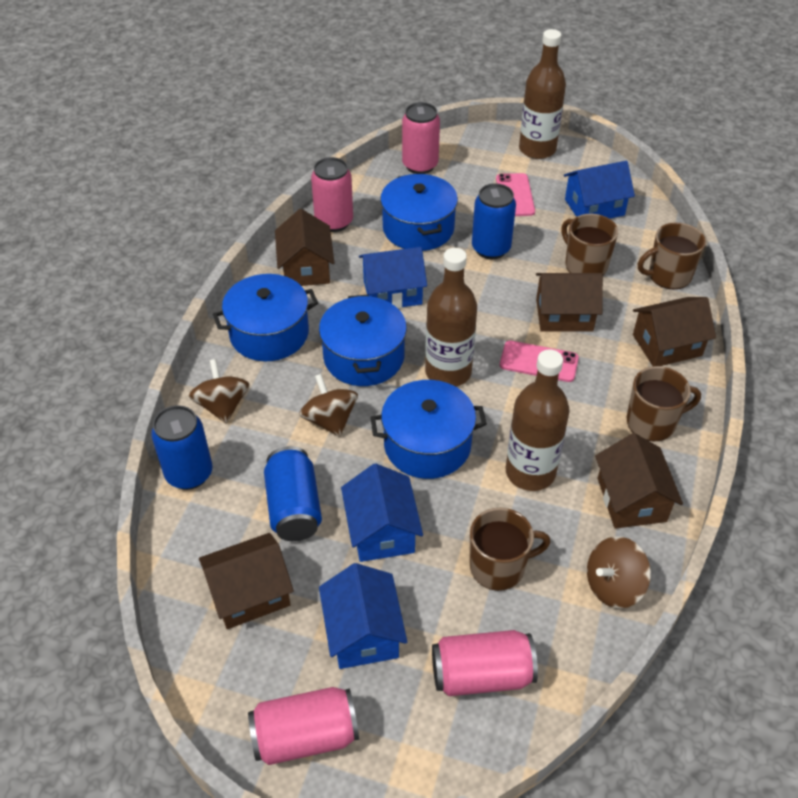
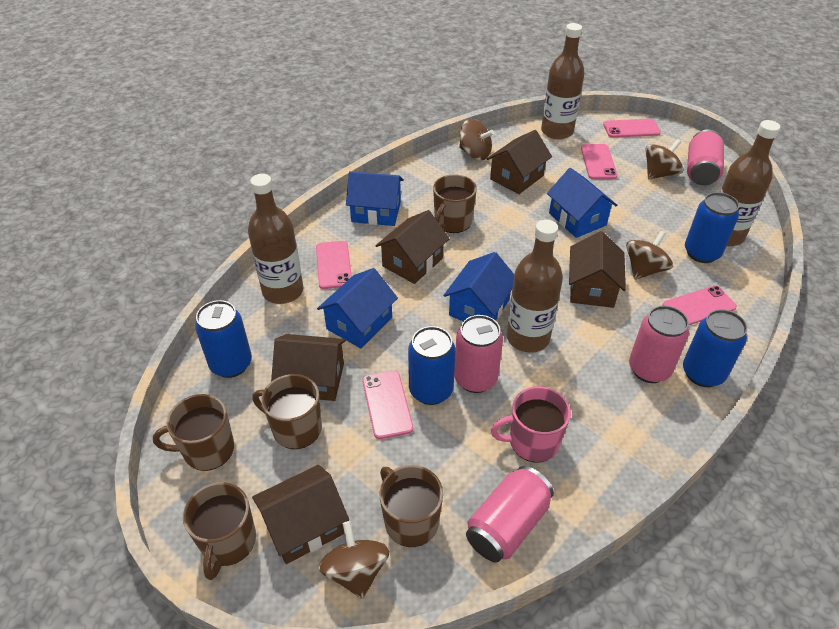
blue can: [151,405,212,490] [264,446,322,541] [472,183,516,259] = 3 -> [195,300,252,378] [408,326,456,405] [683,309,747,387] [685,192,739,263] = 4
blue pot: [213,274,318,361] [319,295,407,386] [371,380,487,479] [380,174,458,251] = 4 -> none = 0
brown bottle: [425,248,477,387] [506,349,570,491] [519,29,566,159] = 3 -> [248,174,303,304] [507,219,563,353] [541,23,585,139] [720,120,780,246] = 4
brown mug: [470,508,550,591] [561,214,618,275] [627,366,701,441] [638,223,706,289] = 4 -> [153,394,234,471] [183,482,256,580] [253,374,322,449] [379,465,443,547] [433,174,477,233] = 5
brown spinning top: [189,359,250,423] [299,374,358,437] [587,536,651,608] = 3 -> [318,521,390,599] [459,119,494,160] [626,231,673,280] [645,139,683,180] = 4
pink mug: none = 0 -> [491,386,571,462] = 1
pink phone: [496,173,535,216] [500,340,579,382] = 2 -> [316,241,352,289] [363,371,413,439] [581,144,618,179] [603,119,661,138] [662,286,737,326] = 5

